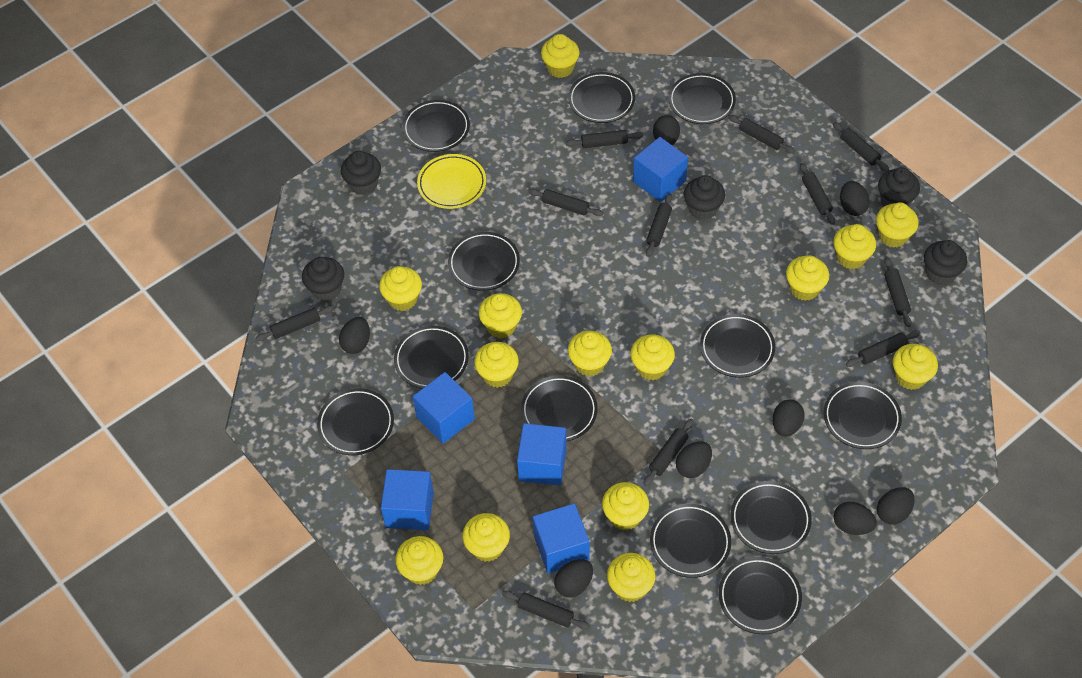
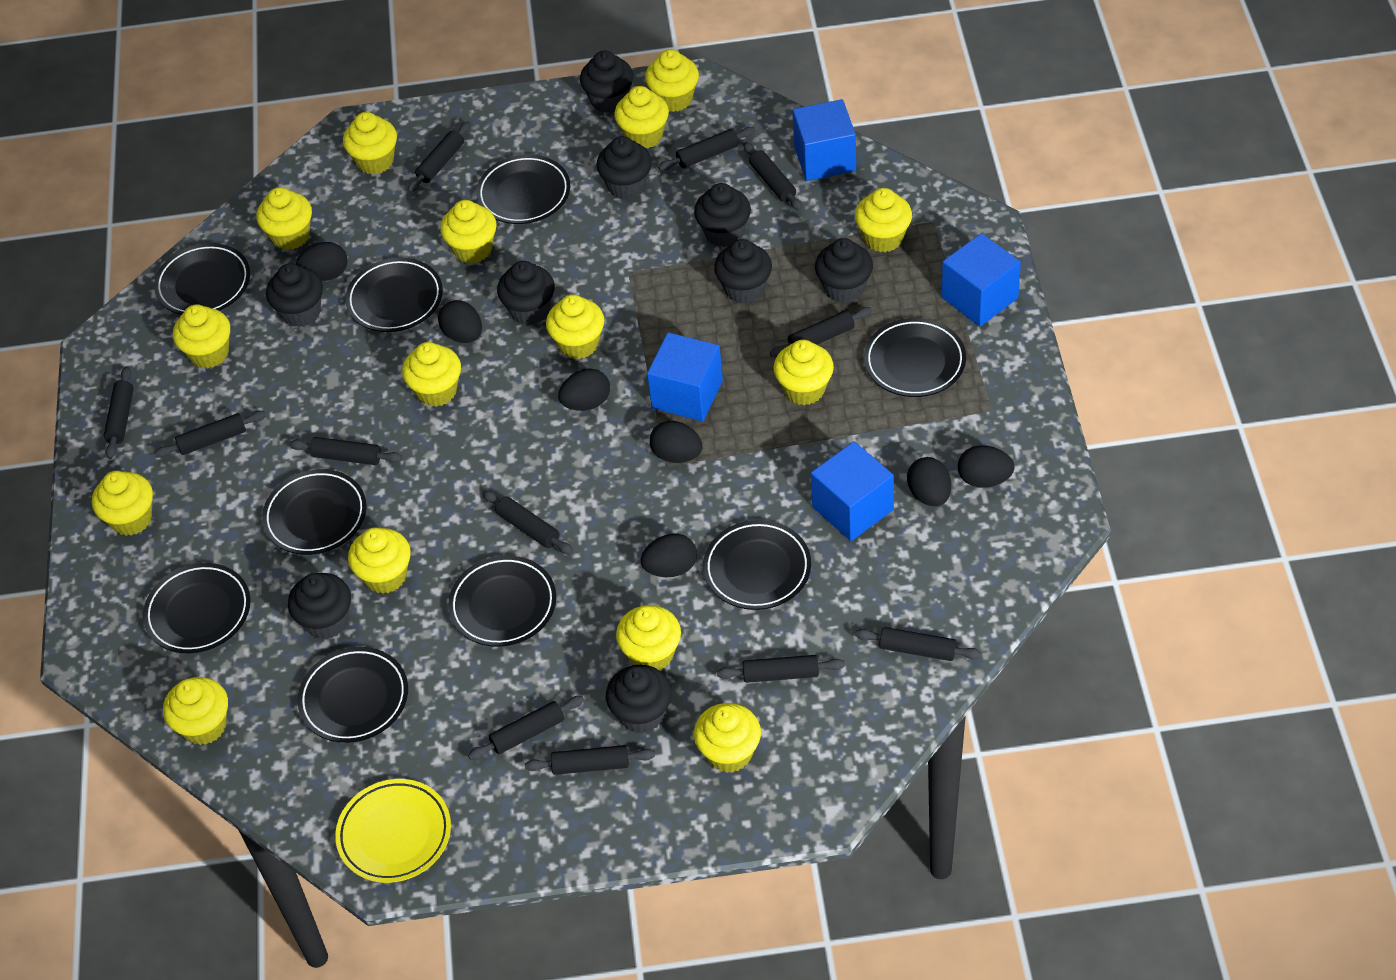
black cupcake: [302,257,344,302] [341,151,381,195] [684,175,725,220] [878,167,920,207] [924,240,967,285] = 5 -> [266,263,323,327] [288,573,351,639] [497,261,555,325] [580,51,633,113] [596,136,652,200] [606,665,672,734] [694,183,751,247] [714,239,772,304] [815,238,873,303] = 9
black egg: [339,317,370,354] [554,559,593,598] [653,115,680,145] [676,442,712,478] [772,400,805,437] [834,502,877,535] [840,181,870,216] [877,487,915,525] = 8 -> [296,242,348,281] [438,300,482,343] [558,368,610,411] [641,534,697,577] [650,421,702,463] [907,457,951,506] [958,445,1015,488] = 7
black plate: [317,388,394,455] [394,326,469,389] [402,100,470,152] [448,232,520,291] [521,375,598,442] [568,72,635,123] [650,504,731,578] [669,73,736,124] [700,314,775,378] [719,557,802,634] [731,481,812,554] [824,382,902,449] = 12 -> [143,563,251,653] [154,243,250,315] [262,469,367,555] [297,647,408,743] [345,258,443,332] [448,556,556,647] [476,155,570,224] [703,520,811,610] [864,318,966,397] = 9
black rolling pin: [255,305,335,341] [502,590,590,630] [528,188,603,216] [566,130,643,148] [643,418,694,486] [646,193,672,257] [728,115,795,154] [800,163,835,225] [833,122,889,172] [846,330,920,367] [884,257,912,327] = 11 -> [104,366,134,459] [154,411,266,458] [289,437,402,465] [408,121,471,193] [468,696,584,760] [482,490,573,555] [525,745,655,775] [658,127,756,171] [717,655,845,683] [743,142,803,211] [770,307,872,357] [855,627,982,661] = 12
blue cube: [381,469,434,530] [413,372,475,444] [517,423,567,486] [533,503,590,573] [633,137,688,202] = 5 -> [647,332,723,421] [792,99,856,181] [811,441,894,541] [942,233,1021,326] = 4
yellow cupcake: [379,266,422,311] [395,536,443,585] [462,513,510,562] [474,342,519,388] [479,293,522,338] [541,34,580,78] [568,331,612,376] [602,482,649,530] [607,553,656,602] [630,334,675,380] [786,255,829,301] [833,224,876,269] [876,202,919,248] [893,344,938,390] = 14 -> [92,471,153,536] [163,677,228,745] [173,304,230,368] [256,187,312,250] [343,112,397,174] [348,528,411,594] [402,342,461,407] [440,200,496,263] [546,294,604,359] [614,86,669,148] [616,605,681,671] [645,49,699,112] [694,703,761,773] [773,339,834,405] [855,188,912,252] = 15

